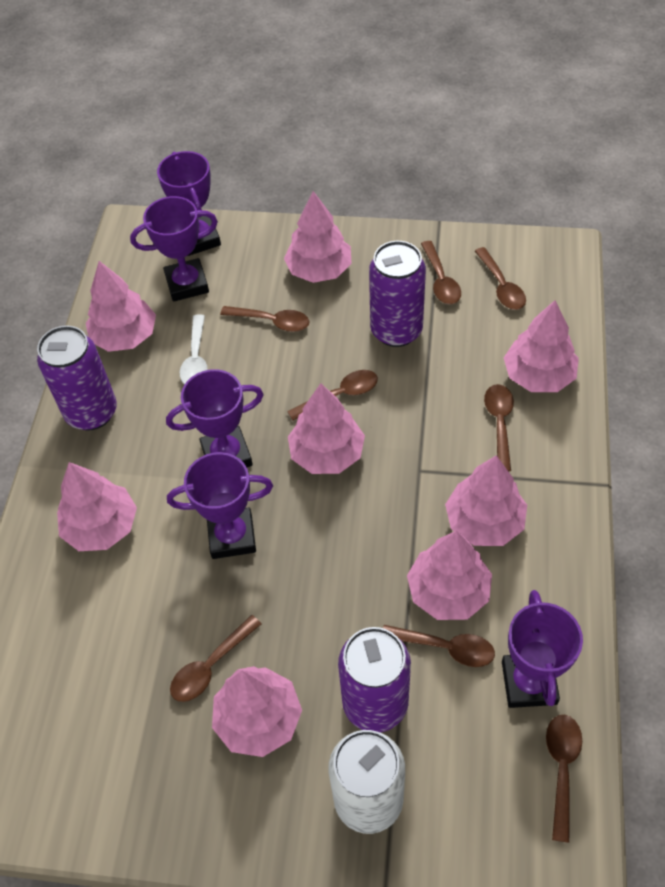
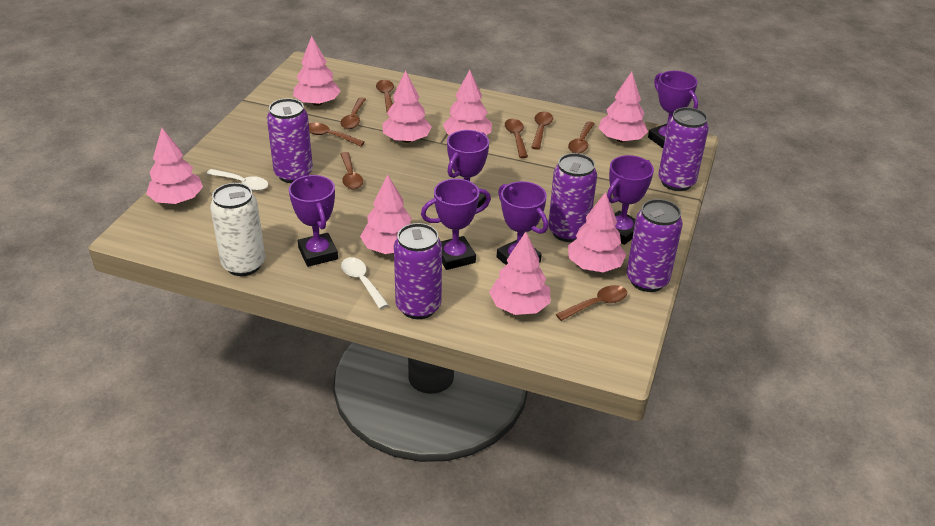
purple can: [37,326,117,431] [338,627,411,732] [369,241,426,347] = 3 -> [267,98,313,183] [394,223,442,319] [548,153,597,242] [626,199,683,292] [658,107,709,191] = 5
purple trophy: [130,196,218,302] [157,151,221,256] [166,369,264,467] [167,452,273,559] [502,590,583,708] = 5 -> [289,175,338,267] [421,179,491,270] [447,130,489,208] [497,181,548,265] [607,155,654,245] [648,71,698,148] = 6
white spoon: [180,314,208,384] = 1 -> [207,169,268,191] [341,257,388,309] = 2

